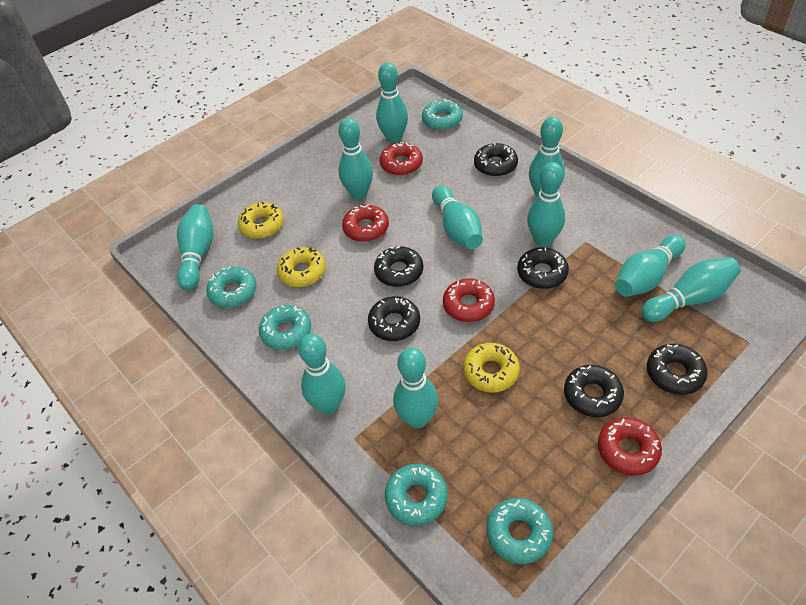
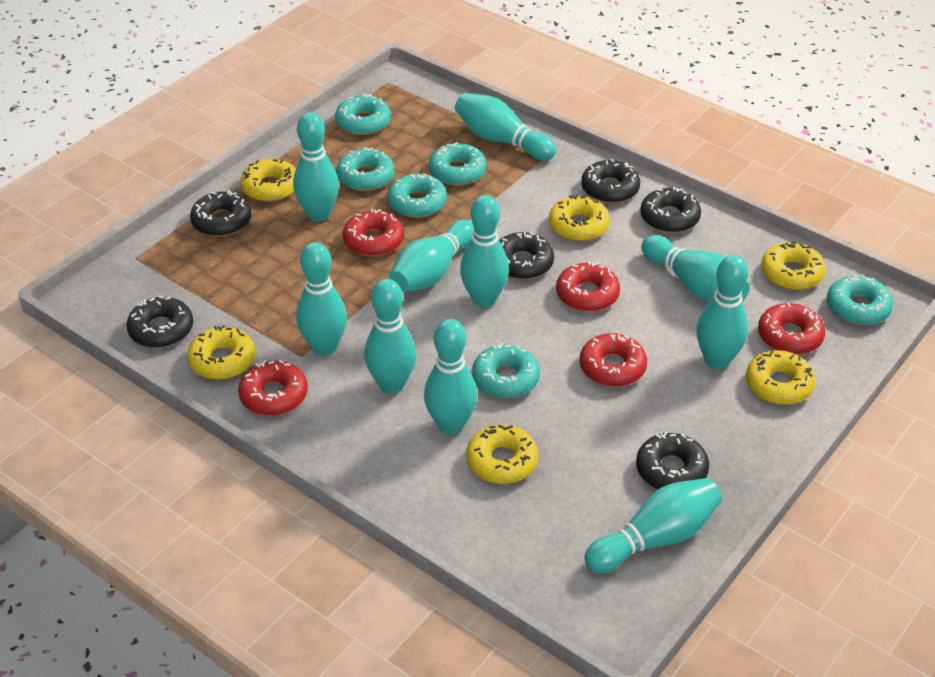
red donut: [342,204,389,242] [380,142,423,176] [443,278,495,322] [598,417,662,475] = 4 -> [238,360,308,416] [343,209,404,257] [556,261,620,312] [580,333,647,387] [758,303,825,355] = 5
turquoise donut: [206,267,257,308] [259,305,311,350] [385,464,448,525] [422,99,463,131] [487,498,553,564] = 5 -> [335,94,391,135] [336,147,395,191] [387,173,447,218] [429,142,487,186] [472,343,540,398] [827,275,893,325] = 6
yellow donut: [238,202,284,239] [277,247,326,287] [463,343,520,393] = 3 -> [187,325,255,380] [240,158,296,202] [466,424,538,484] [549,194,610,241] [746,350,815,405] [761,241,826,290] = 6

